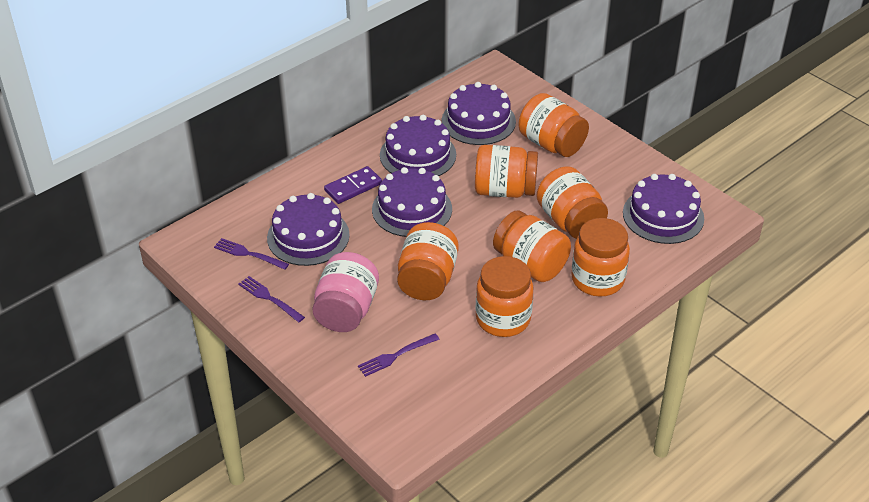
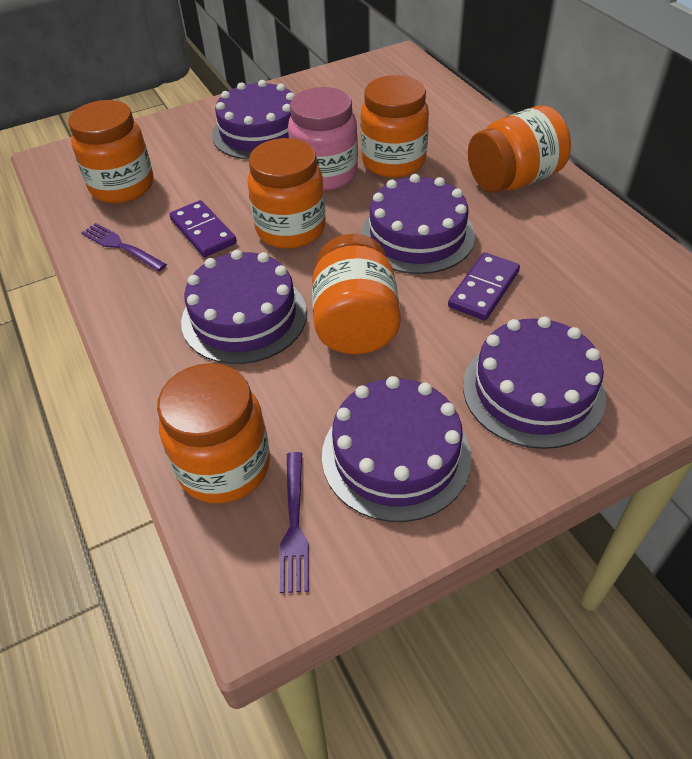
orange jar: [397,222,459,300] [475,145,538,198] [476,256,533,337] [493,210,571,282] [519,93,589,157] [536,166,608,239] [571,218,630,297] = 7 -> [68,100,154,203] [157,363,270,504] [247,138,326,249] [312,234,401,354] [361,75,429,178] [468,106,571,193] = 6
purple domino: [324,166,382,204] = 1 -> [169,200,237,257] [448,252,520,320] = 2
purple fork: [214,238,289,270] [238,276,305,322] [358,333,440,377] = 3 -> [81,223,167,271] [280,452,309,593] = 2

